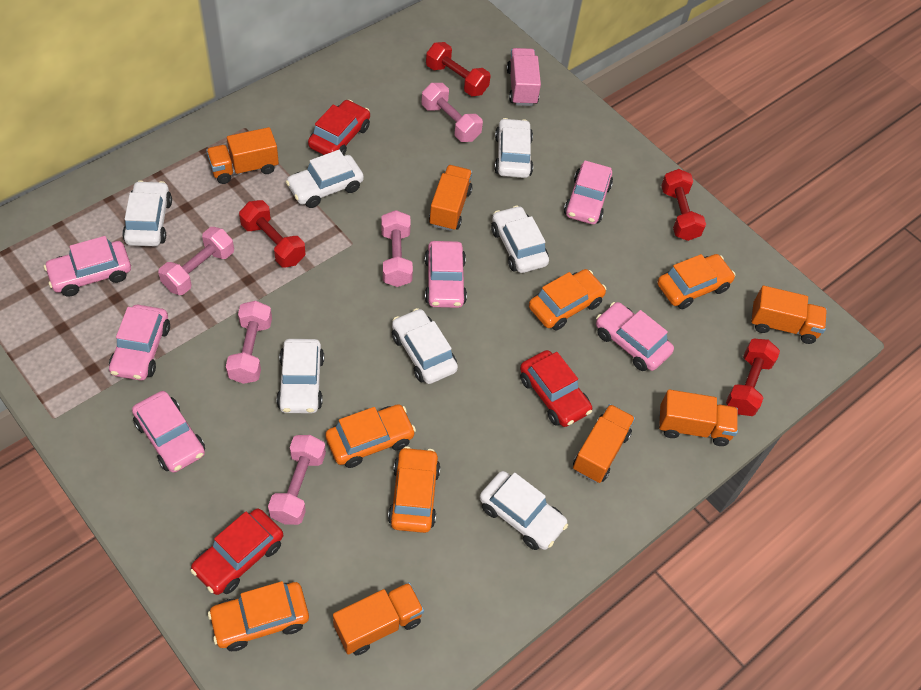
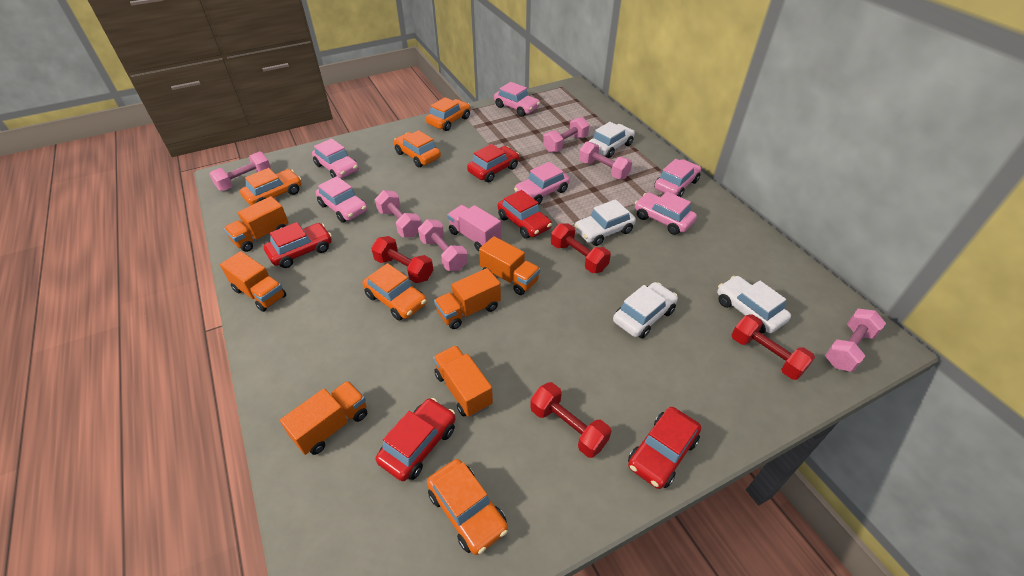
pink dumbbell: [158,227,234,295] [226,301,272,384] [268,435,326,525] [381,210,413,287] [421,83,483,142] = 5 -> [209,151,271,191] [375,190,421,238] [418,219,468,271] [543,117,589,153] [579,141,632,180] [825,309,886,372] = 6
red car: [190,509,283,595] [308,100,370,155] [520,350,592,427] = 3 -> [264,222,332,268] [376,398,456,481] [467,144,519,182] [498,190,552,239] [628,407,701,489] = 5
white car: [122,180,172,246] [277,339,324,413] [286,150,364,208] [392,308,458,384] [479,471,568,550] [491,206,549,273] [494,118,533,178] = 7 -> [574,199,636,246] [589,122,635,158] [613,282,678,338] [717,276,791,334] = 4

